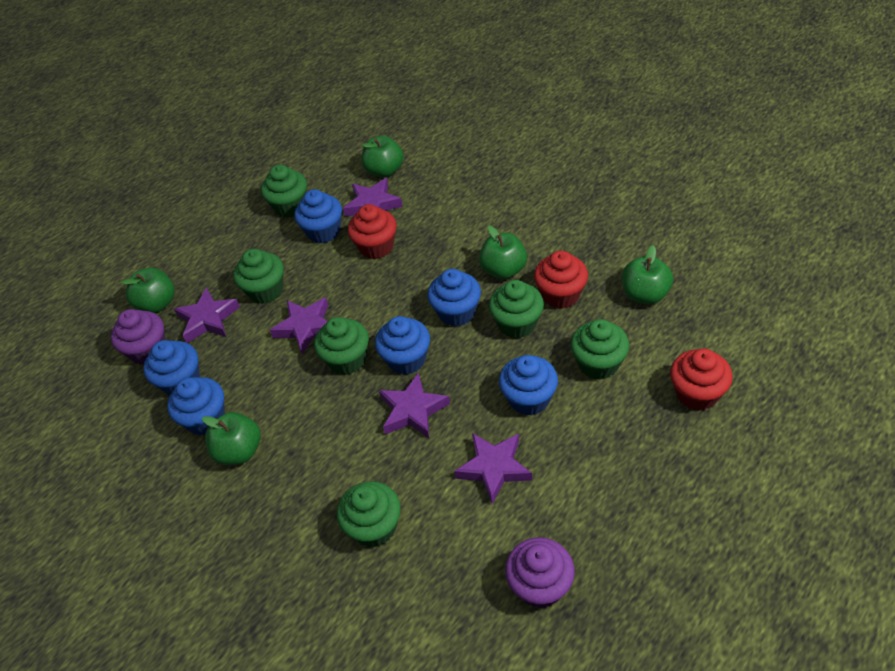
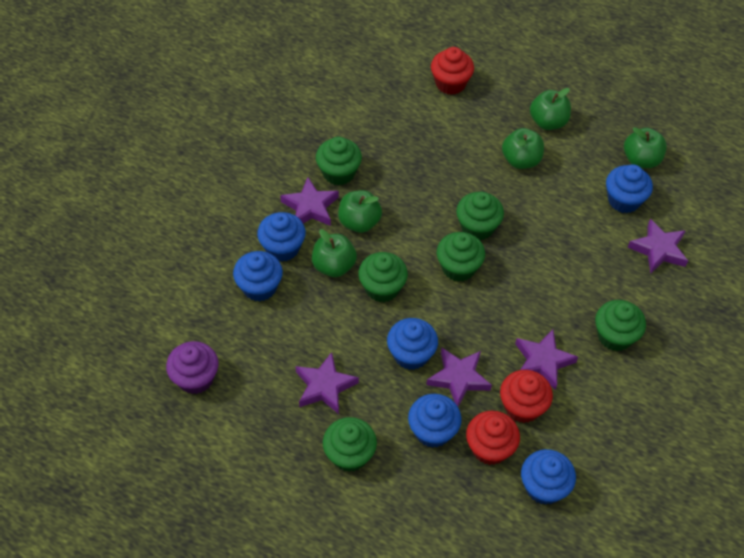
purple cupcake: [111,309,165,365] [505,537,575,608] = 2 -> [166,341,219,394] = 1

